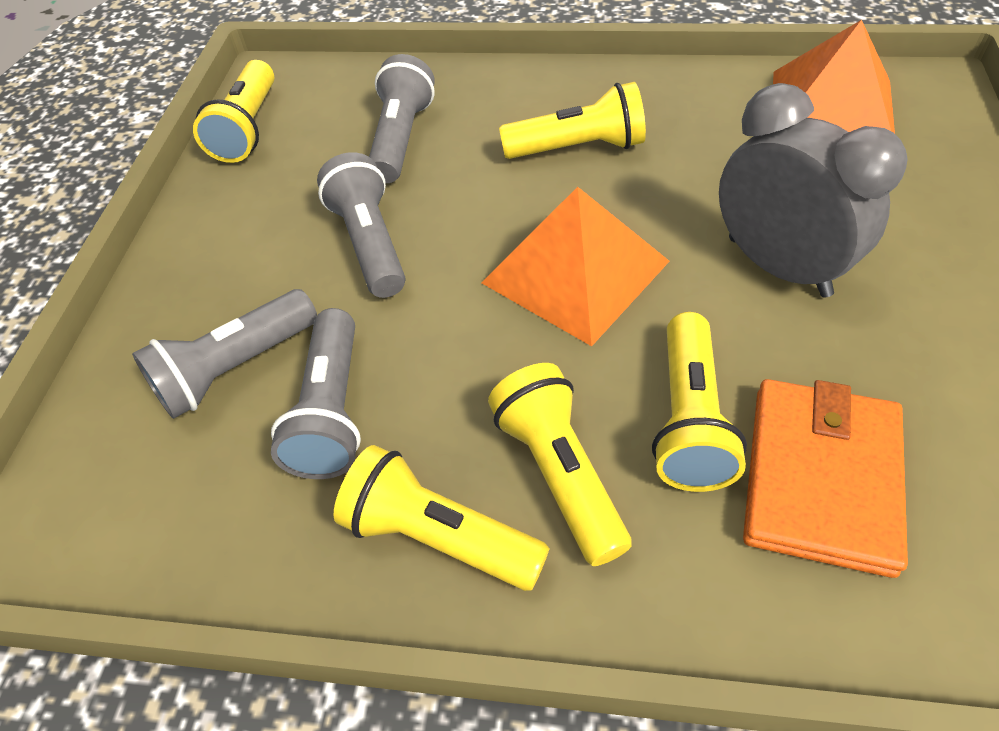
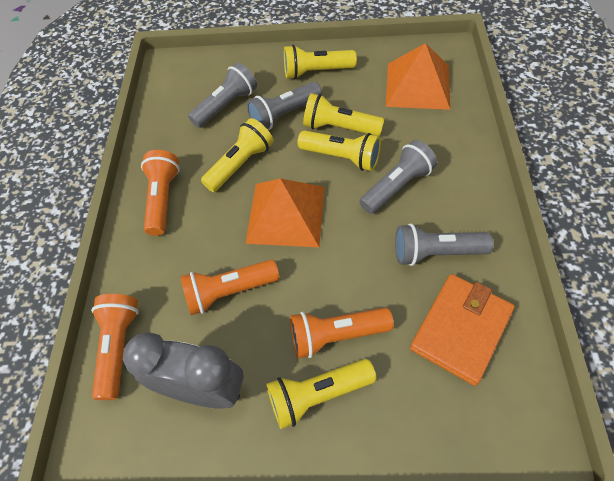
orange flashlight: none = 0 -> [91,294,139,400] [141,150,180,236] [180,260,279,315] [290,308,394,358] = 4

